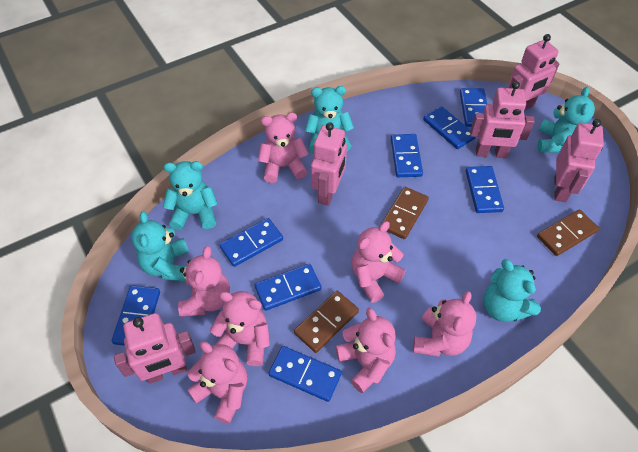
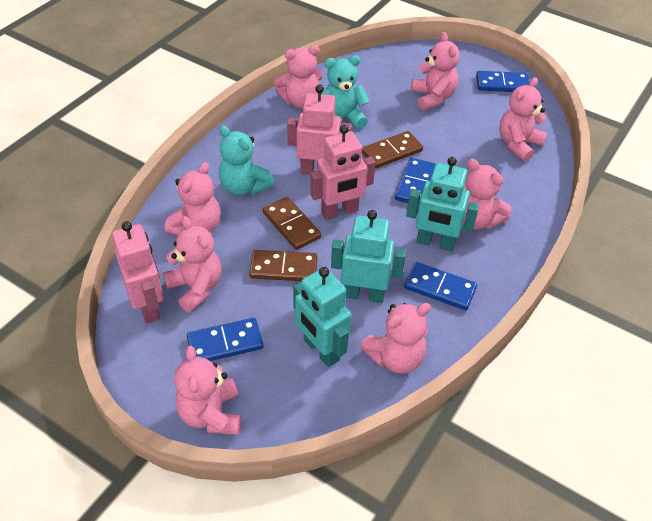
blue domino: [112,285,160,346] [220,218,283,267] [255,264,322,311] [268,346,342,402] [391,134,423,177] [423,106,476,149] [460,88,487,127] [466,166,504,213] = 8 -> [187,318,263,361] [395,158,436,203] [404,262,477,310] [476,71,530,92] = 4
pink robot: [114,313,196,384] [311,122,347,206] [470,81,535,158] [507,34,560,109] [555,119,604,202] = 5 -> [112,221,164,324] [287,85,351,175] [310,125,375,220] = 3
pink teddy bear: [178,246,230,317] [187,341,248,424] [210,291,270,366] [258,113,309,183] [336,308,396,393] [352,221,406,303] [413,291,477,357] = 7 -> [163,216,222,313] [165,162,221,235] [174,346,241,435] [274,45,323,108] [360,303,431,374] [411,32,460,110] [463,159,511,229] [499,77,547,162] = 8
turquoise robot: none = 0 -> [293,267,351,367] [331,210,406,303] [406,157,479,251] = 3
turquoise teddy bear: [131,211,189,281] [163,161,218,231] [305,86,354,154] [484,259,541,322] [537,87,595,153] = 5 -> [219,125,275,195] [321,55,370,129] = 2

